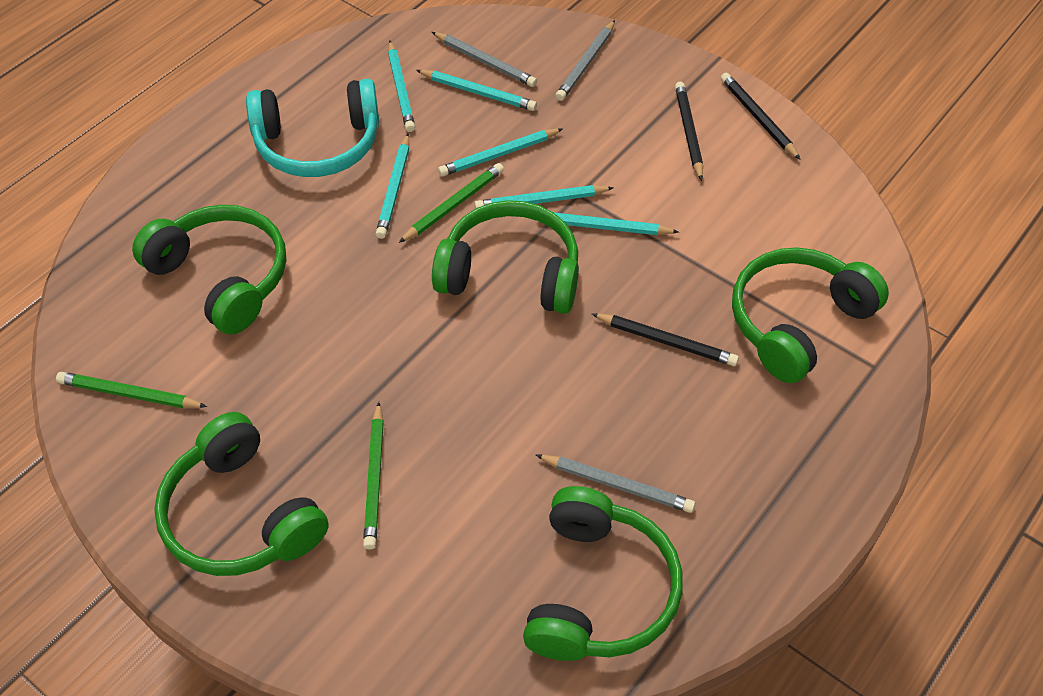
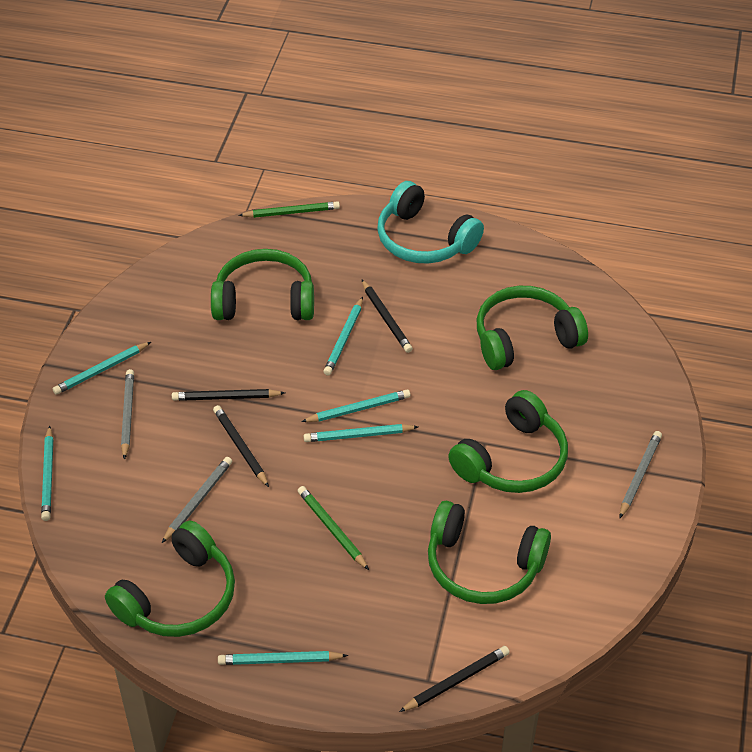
black pencil: [591,313,739,366] [675,82,703,181] [721,73,801,160] = 3 -> [172,389,285,401] [213,405,269,487] [361,279,413,353] [399,646,510,712] = 4
green pencil: [56,372,207,408] [363,402,384,550] [399,163,504,243] = 3 -> [238,201,340,218] [298,486,369,570] = 2

